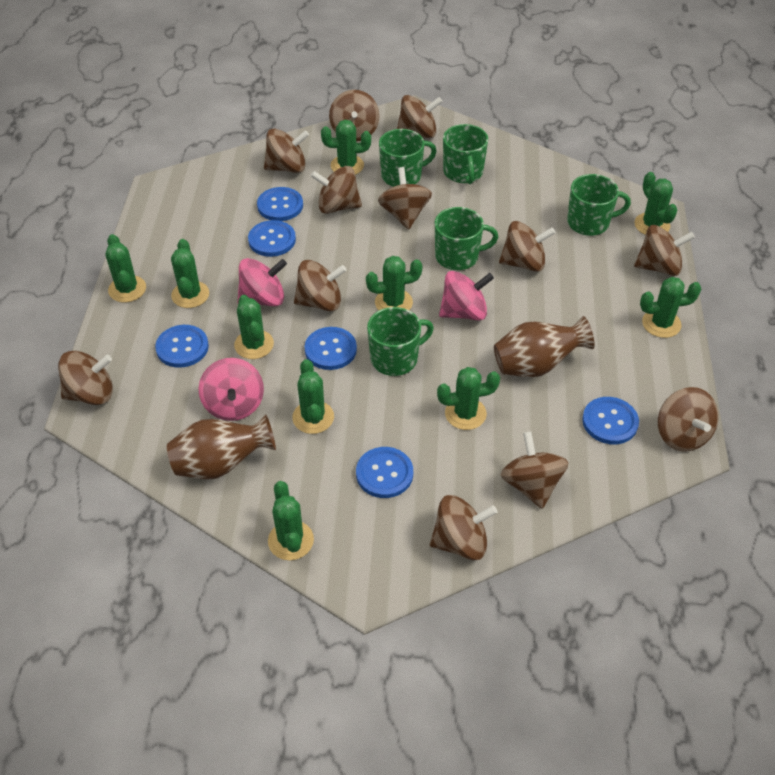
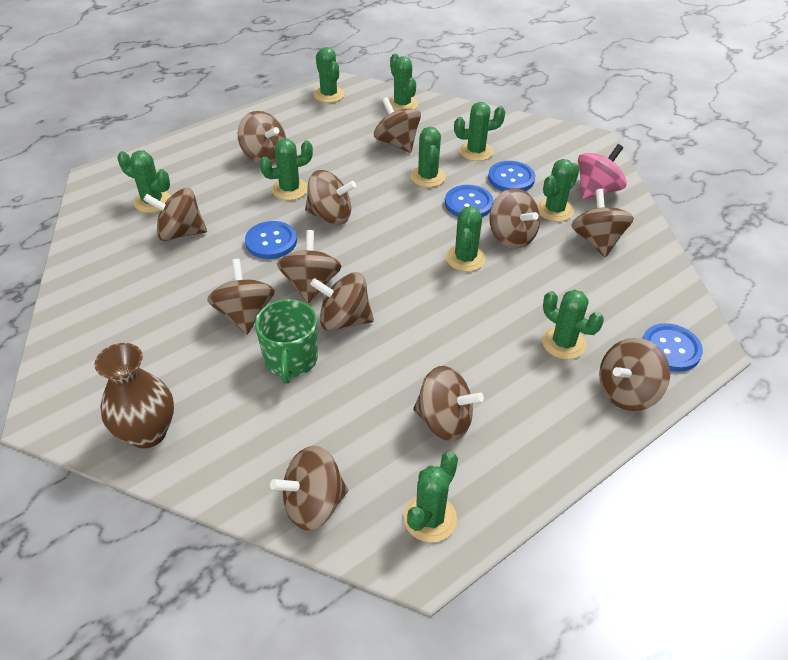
blue button: [155,325,209,368] [248,220,296,257] [257,187,303,221] [305,327,357,370] [356,447,413,498] [582,397,639,444] = 6 -> [245,221,297,259] [445,185,494,217] [488,161,535,191] [642,323,703,372] = 4
brown vase: [167,414,276,480] [494,316,595,377] = 2 -> [94,343,174,448] = 1
green mug: [367,307,434,376] [379,129,437,187] [435,207,498,270] [443,124,488,184] [567,174,631,236] = 5 -> [255,299,318,384] = 1
pink spinning top: [199,358,264,421] [237,258,287,306] [439,271,494,320] = 3 -> [578,144,627,199] = 1

